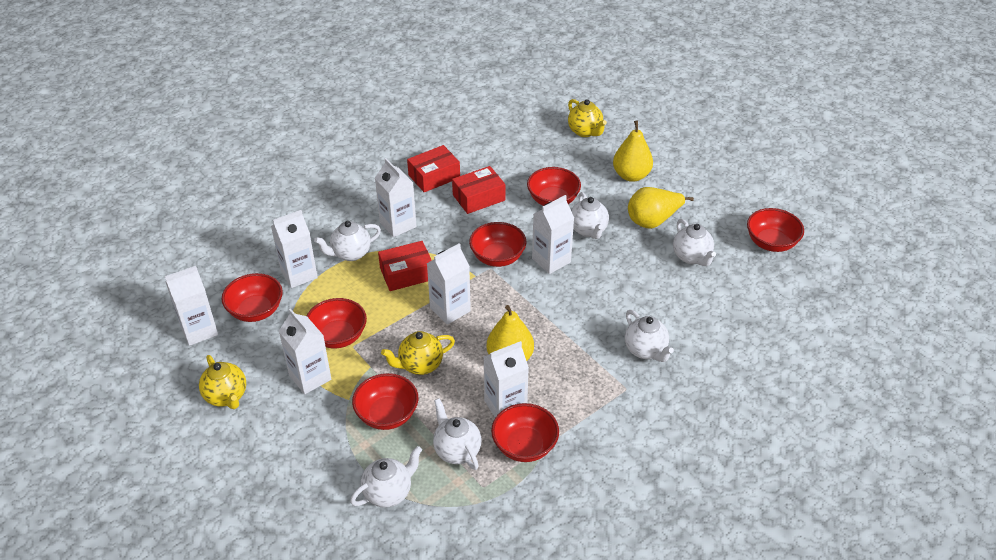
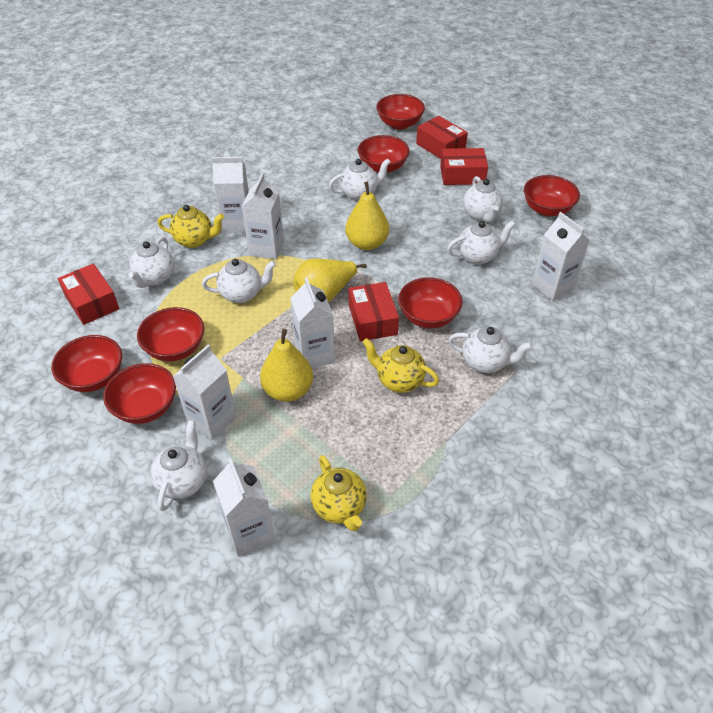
red box: [378,241,432,291] [407,145,460,192] [452,166,506,214] = 3 -> [58,263,119,325] [349,282,399,341] [416,116,468,159] [440,148,488,185] = 4
white carton: [165,266,218,346] [271,210,318,288] [279,309,331,394] [375,158,417,237] [427,243,471,325] [484,341,529,418] [532,195,574,274] = 7 -> [173,344,236,440] [212,157,249,233] [213,458,275,557] [242,173,284,260] [290,278,335,368] [532,212,590,301] = 6
white teapot: [314,221,381,261] [350,446,422,508] [433,398,481,470] [571,192,609,239] [625,310,674,362] [673,219,716,266] = 6 -> [128,236,174,288] [150,420,207,511] [202,259,276,303] [329,158,391,201] [447,221,516,265] [448,326,533,373] [463,176,503,222] = 7

